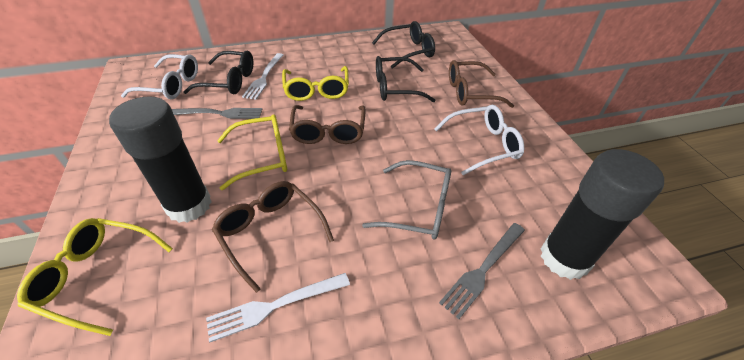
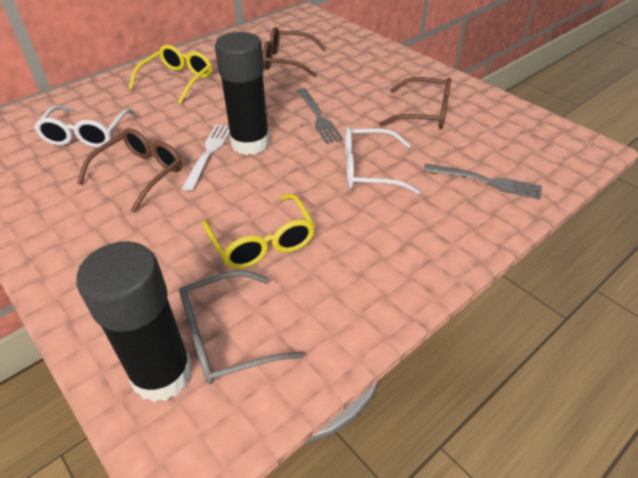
black glasses: [184,50,253,94] [372,21,435,69] [376,56,436,102] = 3 -> none = 0
white fork: [206,273,350,342] [242,53,284,100] = 2 -> [182,124,230,191] = 1
yellow glasses: [17,218,173,336] [217,114,287,190] [282,66,349,101] = 3 -> [129,45,212,104] [203,194,316,269] = 2

